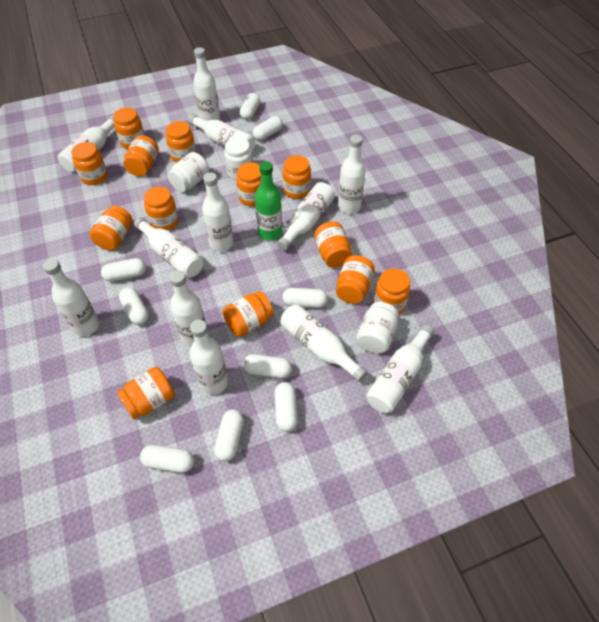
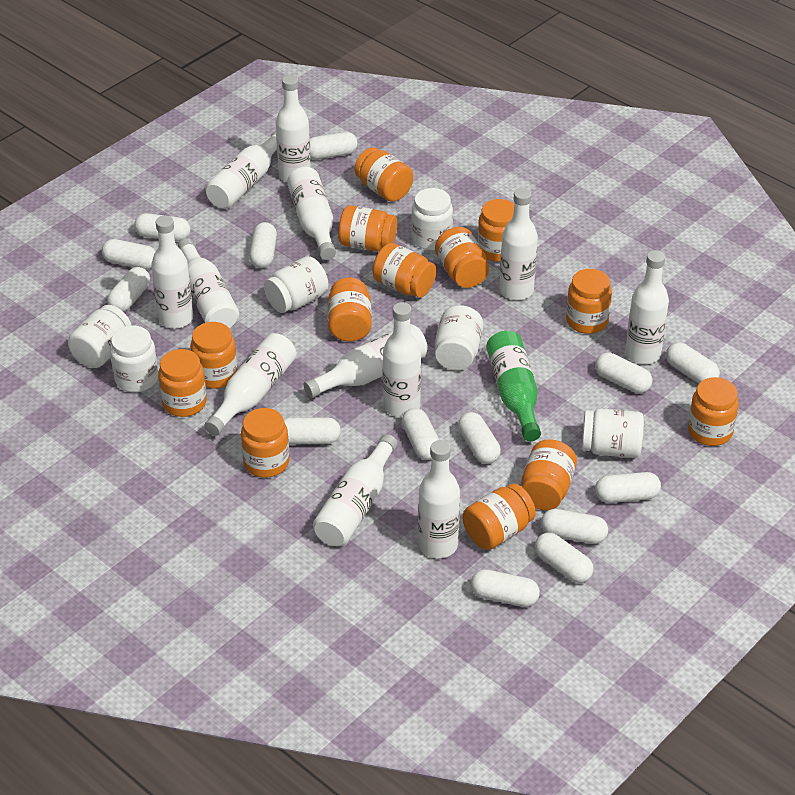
white capsule: [101,258,146,282] [119,287,149,325] [140,445,194,473] [214,409,244,461] [240,93,260,120] [243,354,292,378] [253,116,283,141] [274,382,298,432] [282,288,328,308] = 9 -> [102,239,156,270] [107,267,150,312] [134,213,191,241] [249,222,277,268] [284,417,341,445] [310,132,358,160] [402,408,439,460] [458,412,501,464] [471,569,540,607] [535,532,594,583] [541,509,608,544] [595,352,652,393] [595,472,661,503] [666,342,720,383] = 14
white jar: [167,152,209,192] [224,138,253,180] [356,302,399,353] = 3 -> [68,305,131,368] [110,325,158,392] [264,256,329,313] [411,188,453,251] [435,305,484,370] [582,408,644,458] = 6

